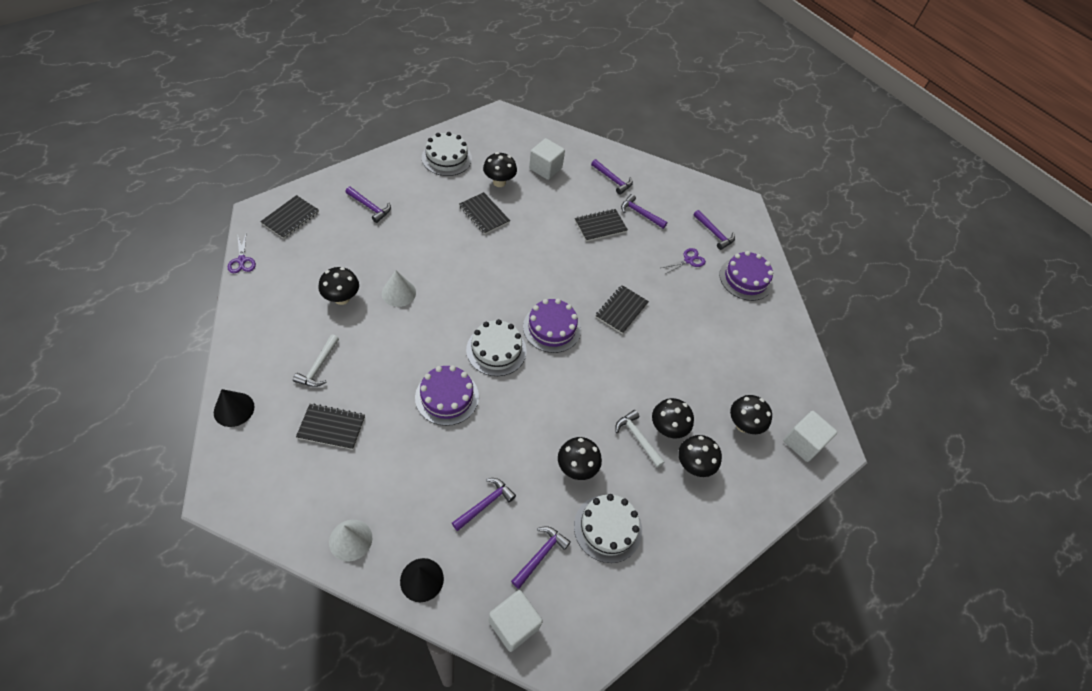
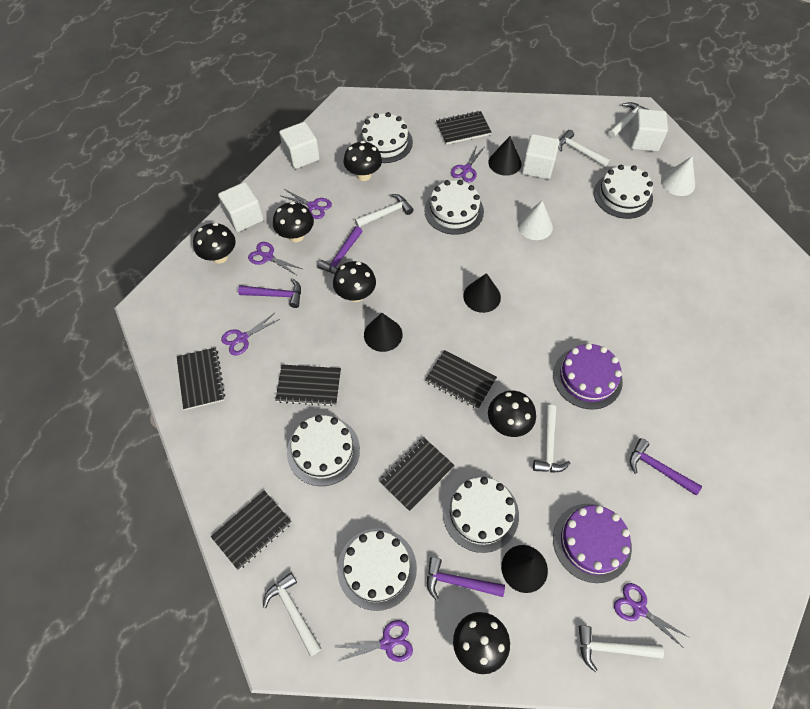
black cone: [214,389,255,427] [400,558,444,602] = 2 -> [364,313,403,352] [463,273,501,313] [488,136,522,176] [501,545,548,593] = 4
black notebook: [260,195,319,239] [296,403,365,450] [459,192,510,234] [575,209,628,242] [596,285,649,334] = 5 -> [177,347,225,410] [211,491,292,570] [275,365,341,406] [379,438,455,511] [425,350,497,409] [436,111,492,144] = 6
purple cake: [415,365,479,426] [523,299,581,353] [719,251,773,301] = 3 -> [553,343,623,410] [553,504,632,583] = 2
purple hammer: [346,187,391,223] [452,478,516,531] [511,526,571,589] [591,159,633,195] [621,194,667,229] [693,210,735,250] = 6 -> [238,279,301,308] [318,226,363,274] [427,557,505,600] [630,438,702,495] = 4
purple scissors: [228,234,256,273] [661,248,706,275] = 2 -> [221,314,280,355] [248,242,302,275] [279,189,332,219] [335,620,413,662] [451,145,484,182] [614,583,688,648] = 6
white cake: [422,132,472,176] [466,319,527,376] [574,494,642,563] = 3 -> [287,415,360,486] [337,528,417,611] [357,112,413,163] [425,180,484,235] [443,476,519,553] [594,165,653,219] = 6
white cube: [489,590,543,652] [529,138,565,180] [783,411,837,462] = 3 -> [218,182,264,232] [279,122,320,169] [522,134,559,179] [630,109,668,152] = 4
white hammer: [293,334,339,387] [615,410,665,468] = 2 -> [263,573,321,657] [355,194,413,227] [533,405,570,473] [558,130,610,167] [579,626,664,672] [608,102,647,138] = 6

